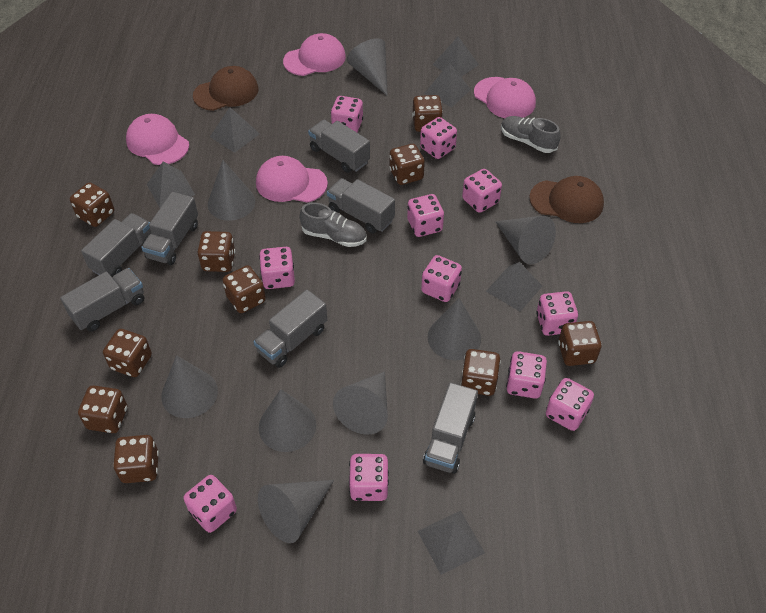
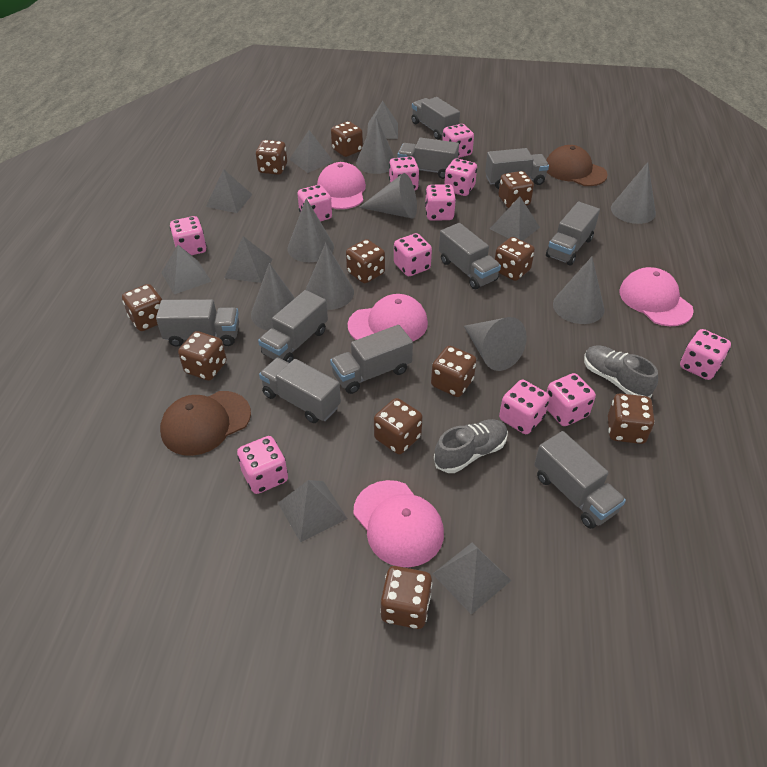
brown dice: [70,182,114,227] [78,385,127,433] [103,329,152,377] [113,435,159,483] [197,231,235,272] [222,265,266,313] [390,144,425,185] [412,95,443,132] [461,349,501,396] [558,321,602,366] = 10 -> [122,284,162,331] [178,331,227,380] [256,140,287,175] [331,121,363,157] [346,239,385,283] [374,398,423,454] [380,566,432,629] [431,346,476,397] [495,237,535,281] [498,171,534,208] [608,393,655,444] = 11
grey pyramid: [147,162,195,208] [210,107,260,153] [418,511,485,575] [424,63,471,108] [433,36,479,77] [486,262,542,312] = 6 -> [161,245,212,294] [206,169,252,213] [224,236,273,283] [278,480,348,543] [289,130,334,173] [367,101,398,139] [433,543,511,615] [490,197,540,241] = 8
grey truck: [60,268,144,331] [81,213,152,277] [141,192,198,265] [254,290,327,368] [308,120,370,173] [327,178,395,234] [423,382,478,474] = 7 -> [156,299,239,347] [258,290,328,363] [259,357,341,423] [330,325,413,394] [398,138,459,179] [412,97,460,139] [439,223,501,289] [485,148,549,189] [534,431,626,529] [546,202,600,265] = 10

